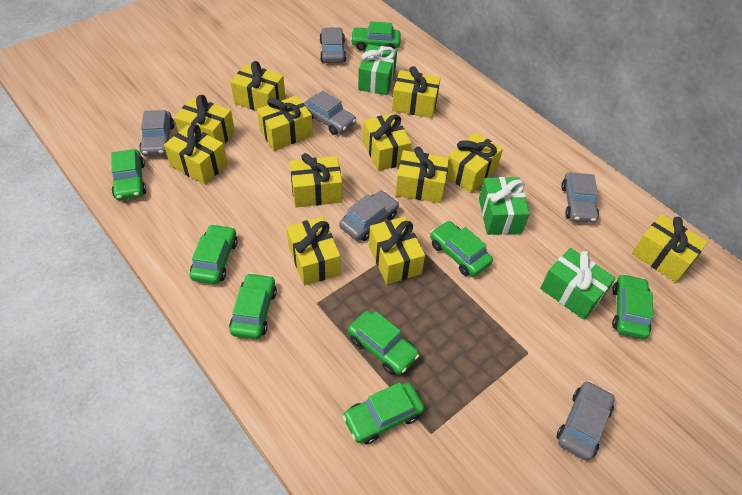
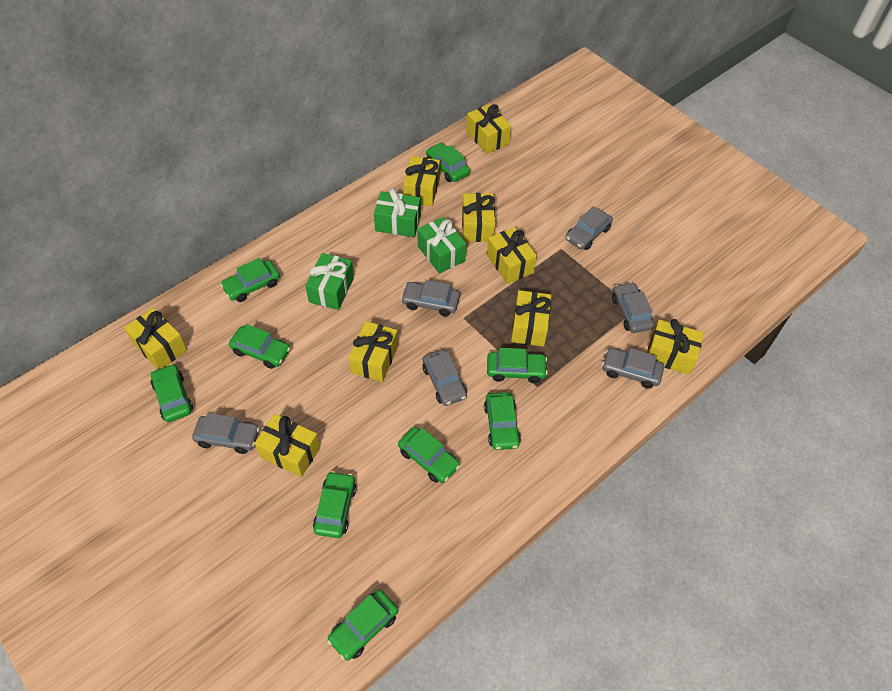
green car: [111,149,146,200] [190,224,238,284] [229,273,277,339] [342,382,424,444] [348,311,419,375] [351,21,401,50] [430,221,493,276] [612,274,653,339] = 8 -> [151,364,193,422] [220,258,280,302] [229,324,290,369] [313,471,357,538] [327,590,398,660] [398,427,460,483] [426,142,470,182] [484,392,521,450] [487,348,548,383] = 9
yellow gift: [164,124,227,185] [174,95,235,145] [230,61,285,111] [257,95,313,150] [287,217,340,286] [290,153,342,207] [363,113,411,171] [369,216,425,284] [392,66,441,118] [395,147,449,203] [447,132,503,193] [632,214,708,282] = 12 -> [124,308,187,369] [254,414,320,477] [349,321,398,382] [403,156,440,206] [462,193,495,242] [466,104,511,154] [487,227,537,284] [511,290,551,347] [647,319,703,375] = 9

